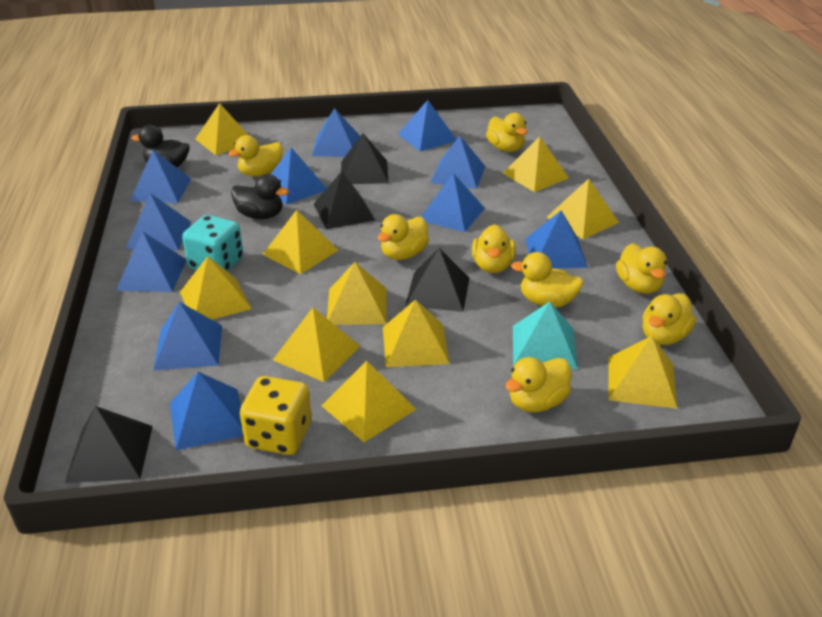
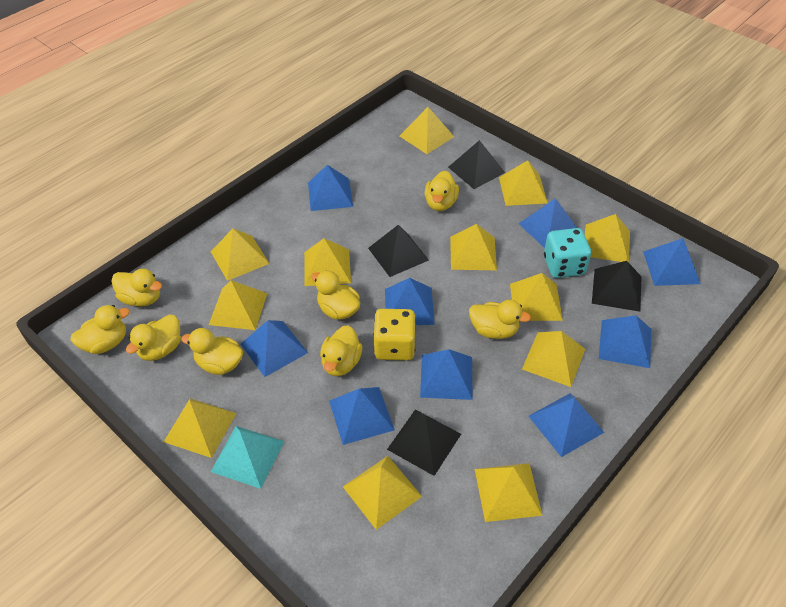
black duck: [132,125,190,167] [231,174,289,219] = 2 -> none = 0
blue pyramid: [116,231,187,292] [126,193,191,250] [130,150,191,203] [153,302,222,370] [170,372,243,450] [271,148,327,205] [312,108,360,157] [398,100,456,151] [421,173,485,232] [430,135,486,189] [525,210,588,269] = 11 -> [241,320,308,377] [308,165,353,211] [329,387,395,445] [385,278,435,325] [420,349,473,400] [519,198,577,248] [529,393,604,457] [599,315,651,368] [643,238,701,286] = 9
yellow pyramid: [180,256,252,320] [195,103,248,155] [262,210,338,274] [273,308,360,382] [321,361,416,442] [327,262,387,325] [383,299,450,367] [503,136,569,192] [547,179,619,239] [608,336,677,409] = 10 -> [164,399,237,458] [209,280,267,330] [211,229,270,281] [304,238,351,286] [343,456,422,530] [400,107,454,154] [450,224,497,270] [475,463,543,522] [499,160,548,206] [510,273,563,321] [522,331,585,387] [585,214,630,262] = 12

